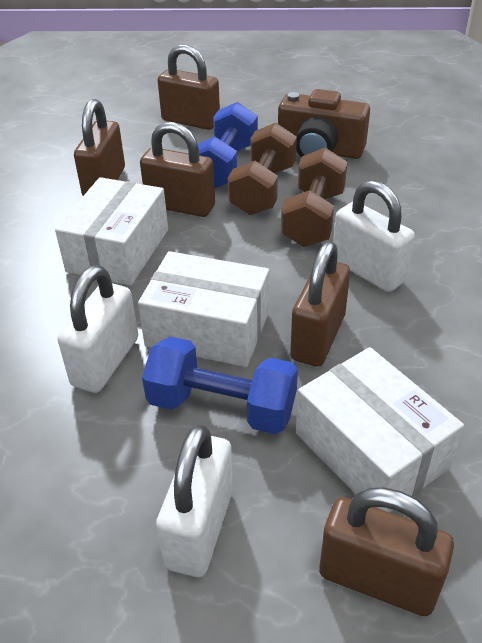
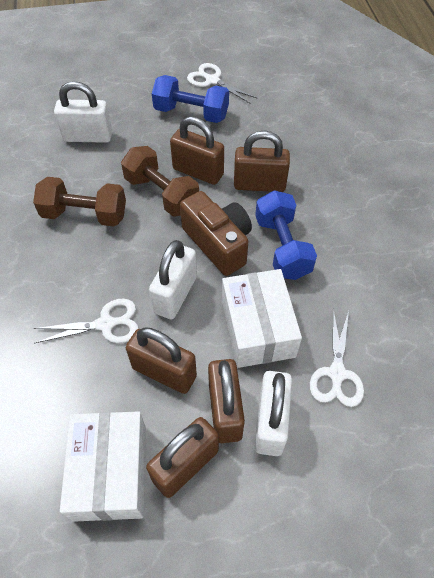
white box: [55,177,168,285] [138,251,269,367] [296,347,464,513] = 3 -> [60,411,146,522] [222,269,302,368] = 2
white scissors: none = 0 -> [33,299,139,343] [187,63,257,103] [310,309,364,407] = 3

